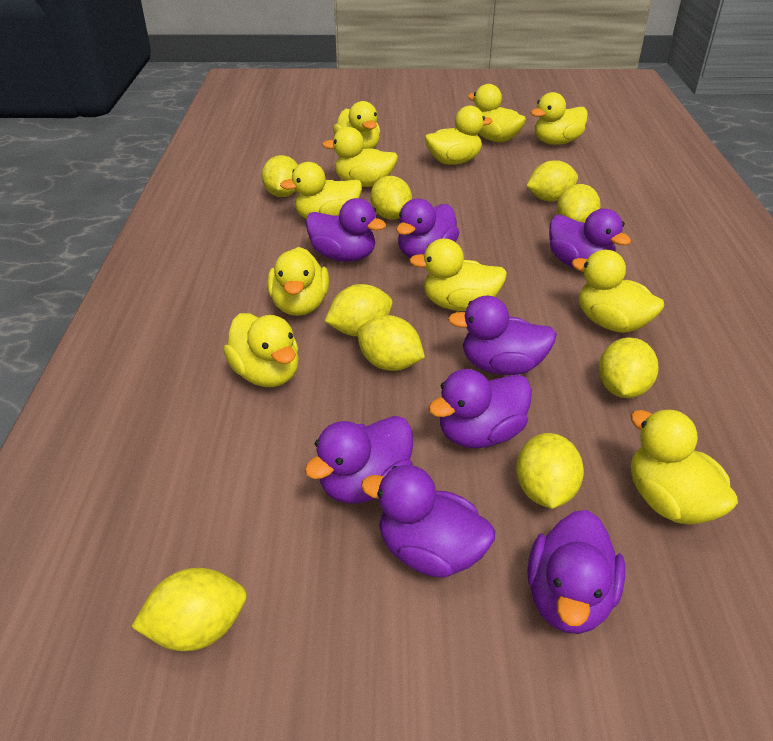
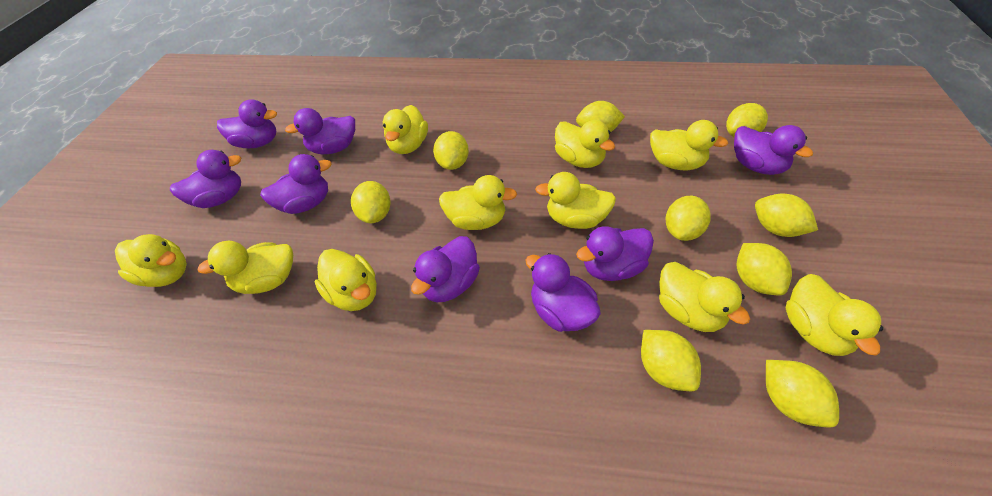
yellow duck: [223,313,299,387] [267,247,329,316] [280,162,362,219] [322,127,398,187] [333,101,380,149] [409,238,507,311] [425,106,493,165] [467,84,526,142] [530,92,588,145] [571,250,664,333] [630,410,738,525] = 11 -> [115,234,187,287] [197,241,293,294] [315,249,377,311] [383,105,428,154] [439,175,517,230] [535,172,616,229] [555,120,615,168] [650,120,729,170] [659,262,750,332] [786,274,883,356] = 10

